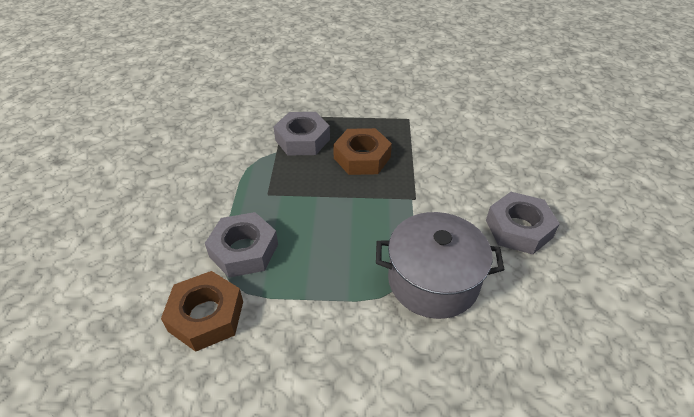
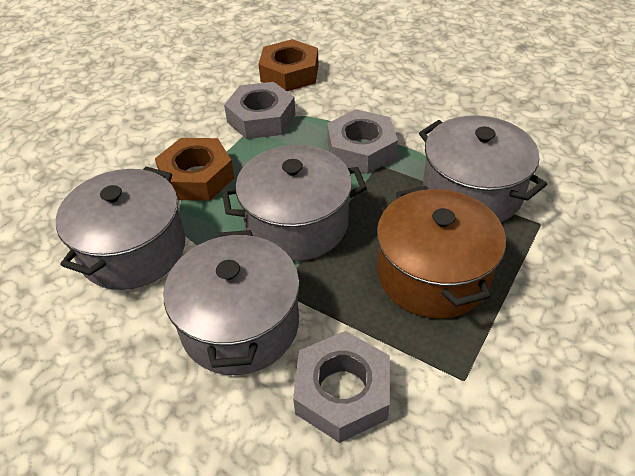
brown pot: none = 0 -> [377,186,506,319] = 1
grey pot: [376,212,504,319] = 1 -> [56,166,185,290] [164,230,300,375] [222,145,367,261] [419,115,547,222] = 4

